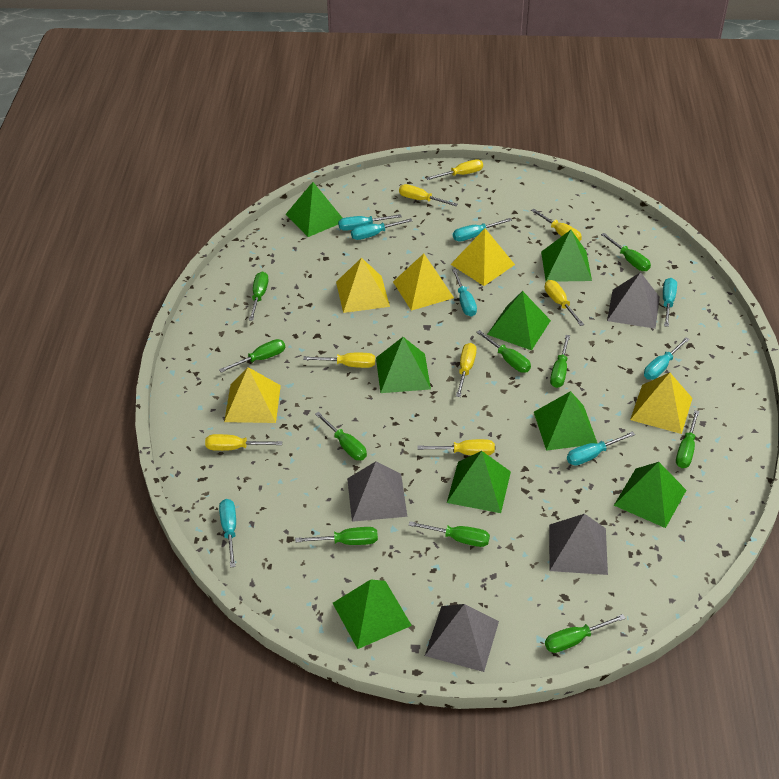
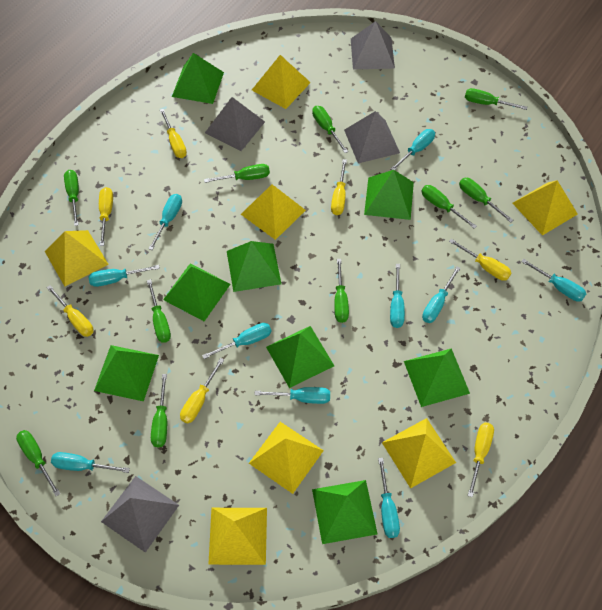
turquoise screwdriver: [219,499,236,568] [338,214,402,231] [351,218,412,240] [452,269,477,317] [453,218,512,241] [567,432,635,465] [644,337,690,380] [663,278,677,327] = 8 -> [51,452,130,473] [89,265,160,287] [149,194,182,250] [202,323,271,359] [254,387,330,404] [378,458,400,538] [390,264,405,328] [391,129,435,170] [422,266,461,323] [521,259,586,302] = 10
yellow pyramid: [224,367,281,423] [336,258,390,313] [393,254,454,311] [450,228,515,286] [630,373,692,434] = 5 -> [45,230,109,286] [208,508,267,565] [241,184,306,240] [249,422,324,494] [252,55,311,109] [382,418,456,489] [512,180,578,236] = 7
yellow screwdriver: [205,434,282,451] [303,353,375,368] [399,184,458,206] [417,439,495,455] [426,159,483,180] [456,343,477,397] [531,209,582,241] [545,280,584,326] = 8 -> [47,285,94,337] [99,187,113,246] [160,109,187,158] [180,358,224,423] [331,159,347,215] [449,239,511,281] [468,422,494,497] = 7

